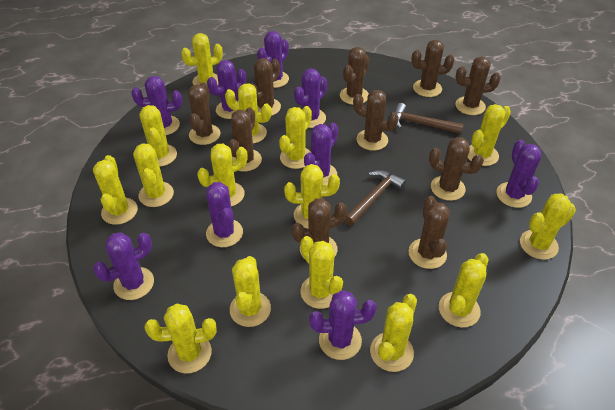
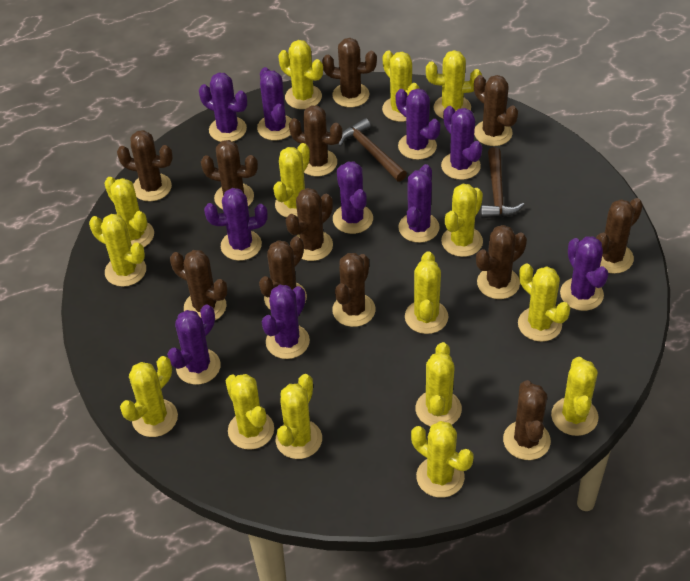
brown cactus: [188,82,220,145] [228,107,262,171] [250,58,281,116] [291,198,347,259] [340,47,369,105] [353,90,399,151] [408,196,450,269] [411,40,454,97] [429,137,484,201] [455,57,501,115] = 10 -> [117,130,173,201] [170,250,227,320] [201,140,258,209] [259,236,307,310] [286,188,333,261] [289,106,342,176] [322,38,377,107] [332,253,376,327] [474,75,518,146] [476,225,527,299] [503,380,551,460] [596,198,643,274] = 12
purple cactus: [93,232,154,300] [131,76,182,135] [206,182,243,247] [207,60,246,119] [257,31,289,88] [294,68,327,128] [304,123,338,185] [309,290,377,360] [496,140,541,208] = 9 -> [167,304,221,385] [199,73,247,142] [204,188,268,261] [257,67,292,141] [262,285,310,359] [333,162,373,234] [396,89,441,160] [398,164,440,243] [441,106,482,180] [560,236,608,311] = 10

